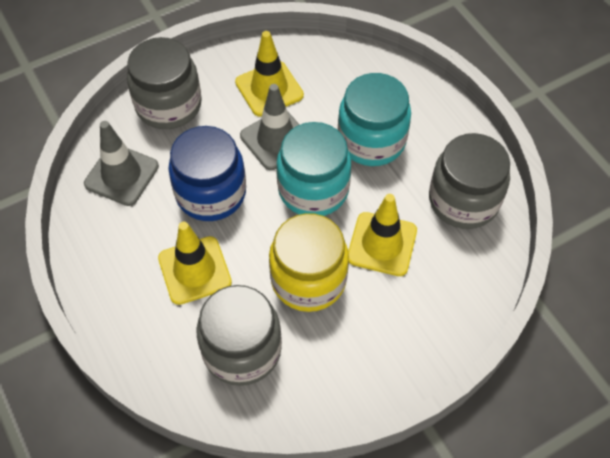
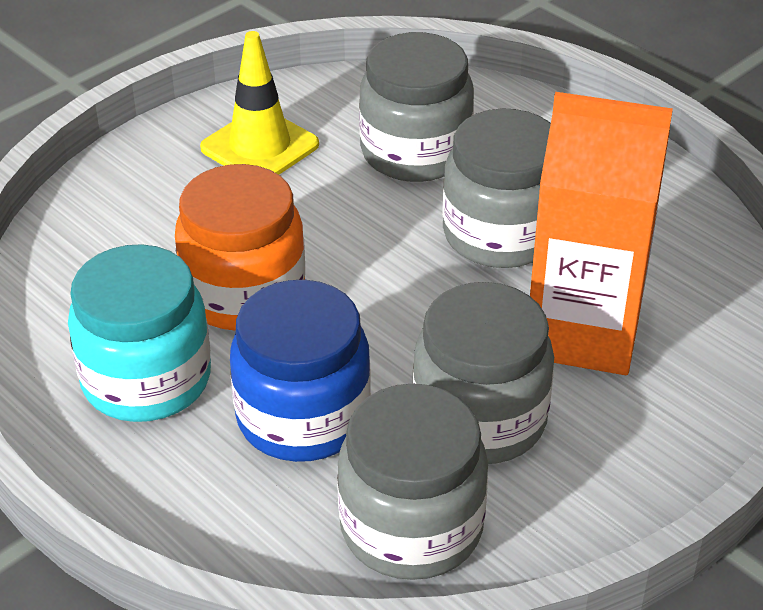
grey jar: [127,37,202,129] [196,285,282,386] [429,133,510,229] = 3 -> [337,384,488,580] [359,32,474,182] [413,282,554,464] [442,108,551,268] = 4
grey traffic cone: [84,121,159,206] [240,84,299,170] = 2 -> none = 0
orange carton: none = 0 -> [530,92,673,375] = 1
orange jar: none = 0 -> [175,164,305,331] = 1
turquoise jar: [276,122,351,216] [338,73,411,166] = 2 -> [68,244,211,422] = 1
yellow jar: [269,213,349,312] = 1 -> none = 0
yellow traffic cone: [158,222,232,305] [235,31,304,117] [348,194,417,276] = 3 -> [200,31,319,175] = 1

